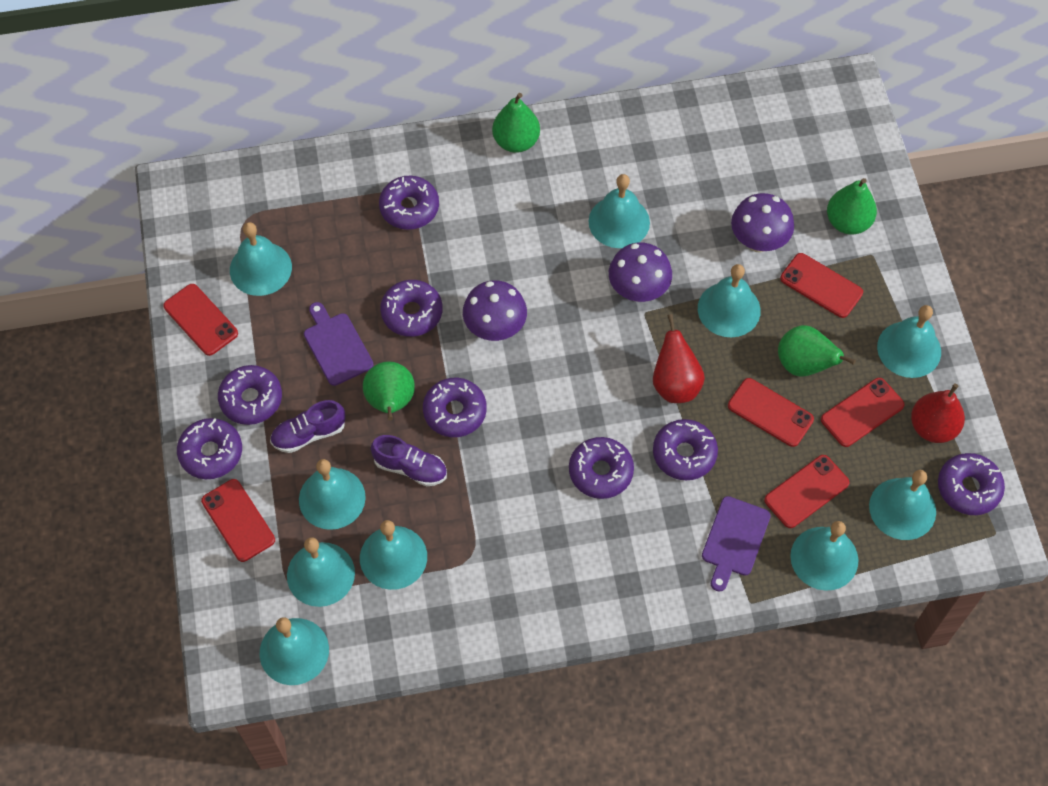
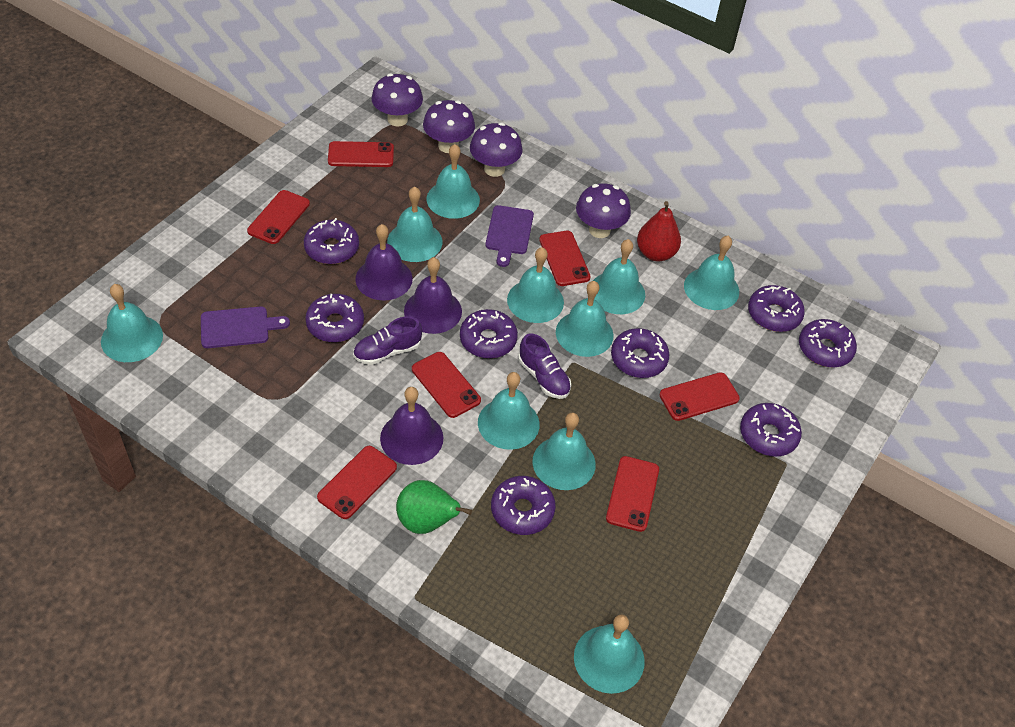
green pear: [363,361,415,421] [492,93,540,153] [778,325,856,377] [827,178,877,234] = 4 -> [396,480,472,534] = 1
purple bell: none = 0 -> [355,224,413,300] [380,387,443,465] [404,257,462,334] = 3
purple mushroom: [463,280,527,341] [609,242,672,302] [731,193,794,253] = 3 -> [371,73,423,126] [423,100,475,153] [470,123,523,177] [576,183,631,238] = 4
red pear: [653,314,705,403] [911,384,965,443] = 2 -> [637,201,681,262] = 1
red phone: [163,284,238,356] [201,479,275,562] [728,378,814,447] [764,455,850,528] [780,253,863,318] [821,378,905,447] = 6 -> [247,190,310,244] [317,446,397,519] [328,141,394,167] [412,352,481,418] [539,231,591,286] [606,456,659,532] [660,372,740,421] = 7

